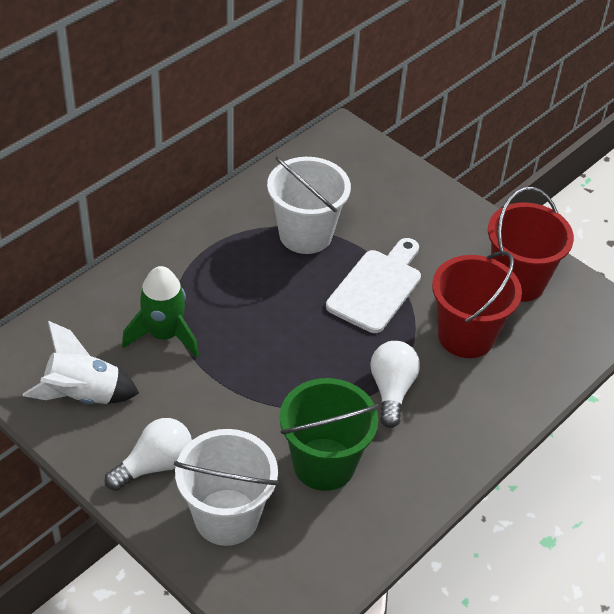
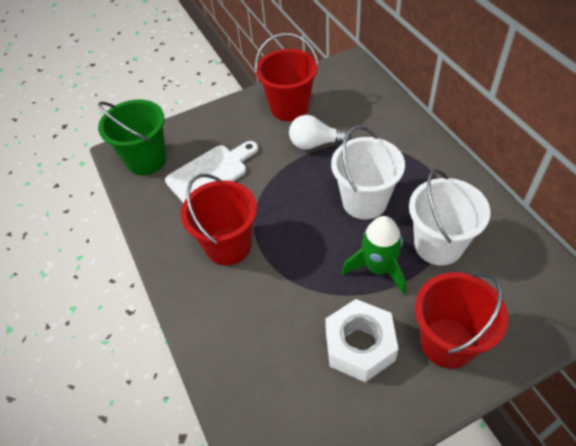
red bucket: [432,251,522,358] [488,187,574,302] = 2 -> [181,174,257,266] [255,33,319,121] [415,272,508,369] = 3
white light bulb: [105,418,192,491] [370,341,420,428] = 2 -> [289,115,351,150] = 1
white nut: none = 0 -> [325,299,398,382] = 1
white rocket: [23,321,139,404] = 1 -> none = 0

